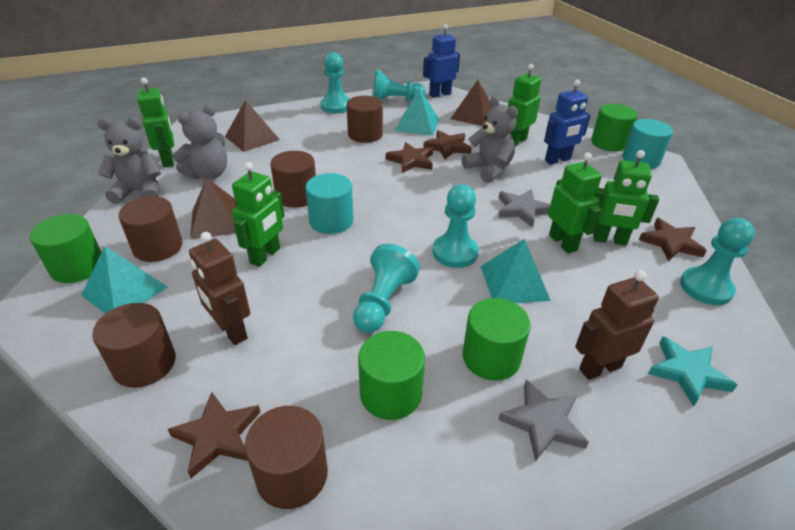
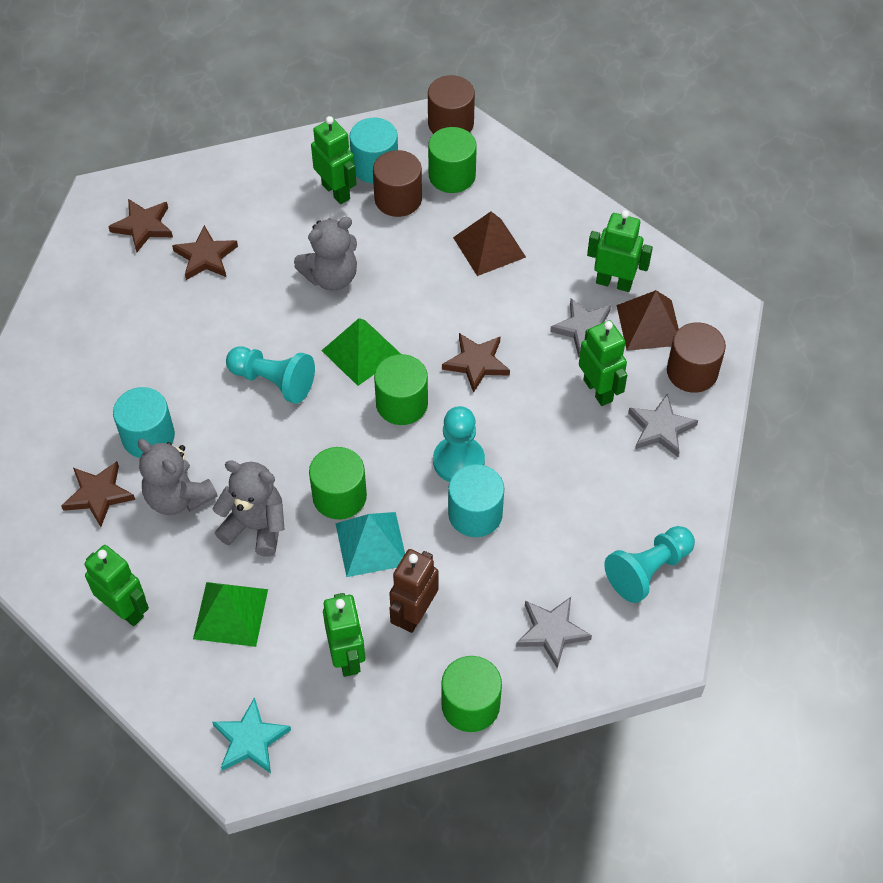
blue robot: [423,24,460,98] [544,80,591,165] = 2 -> none = 0
brown cylinder: [92,303,176,388] [118,196,183,262] [245,406,328,509] [270,151,316,208] [346,96,383,143] = 5 -> [373,150,422,217] [428,75,475,134] [667,322,726,393] = 3
brown pyramid: [190,178,238,239] [225,100,280,152] [450,80,491,126] = 3 -> [453,212,526,276] [617,290,679,351] = 2
brown robot: [189,232,250,345] [575,270,659,380] = 2 -> [389,549,439,633] = 1
green pyramid: none = 0 -> [193,582,268,647] [321,318,401,386] = 2
grey star: [498,189,550,228] [498,380,589,462] = 2 -> [516,597,592,669] [550,298,611,357] [628,394,698,457] = 3
turquoise cylinder: [305,173,354,234] [623,119,673,169] = 2 -> [113,387,175,458] [350,118,398,183] [448,464,504,537] = 3
turquoise pawn: [320,52,349,113] [353,244,420,333] [372,70,426,101] [432,184,479,268] [680,218,755,305] = 5 -> [226,347,315,404] [433,406,485,482] [604,526,695,603] = 3
turquoise pyramid: [81,246,167,314] [395,88,439,136] [481,238,551,303] = 3 -> [335,512,405,577] = 1

